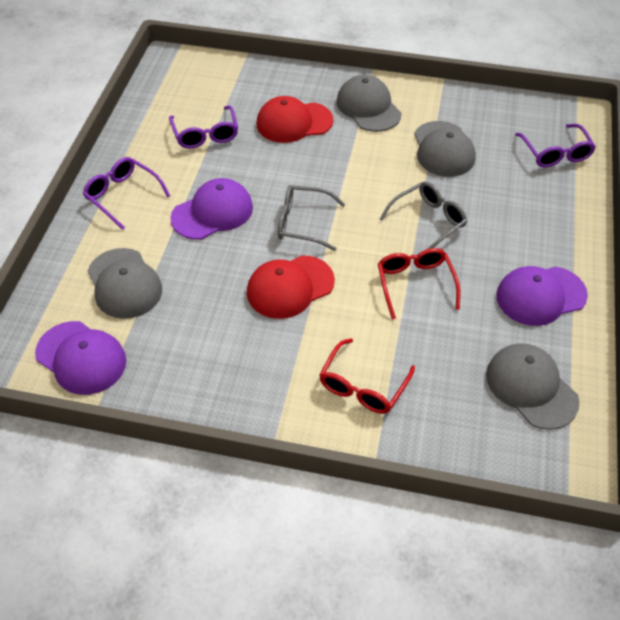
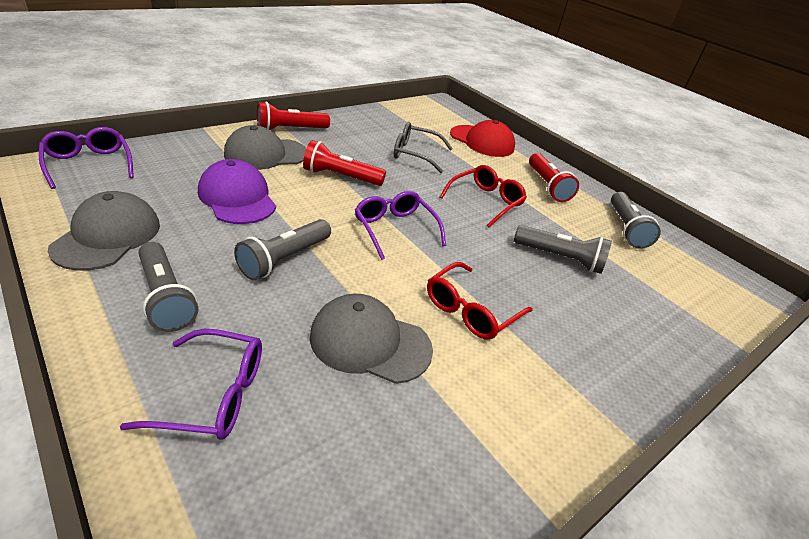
grey cap: [87,248,162,319] [336,75,402,132] [414,121,476,177] [486,343,580,430] = 4 -> [48,191,160,271] [224,125,306,170] [310,294,433,384] = 3
grey flashlight: none = 0 -> [139,242,198,332] [234,219,331,280] [514,225,612,274] [611,192,661,249] = 4
grey glasses: [278,185,345,251] [380,181,467,249] = 2 -> [394,122,453,173] = 1
purple cap: [35,321,126,395] [170,178,253,240] [496,266,588,326] = 3 -> [198,159,276,224] = 1
red cap: [247,255,335,319] [257,96,333,143] = 2 -> [450,120,515,157] = 1
red flashlight: none = 0 -> [257,102,330,130] [303,140,386,186] [529,153,579,202] = 3

